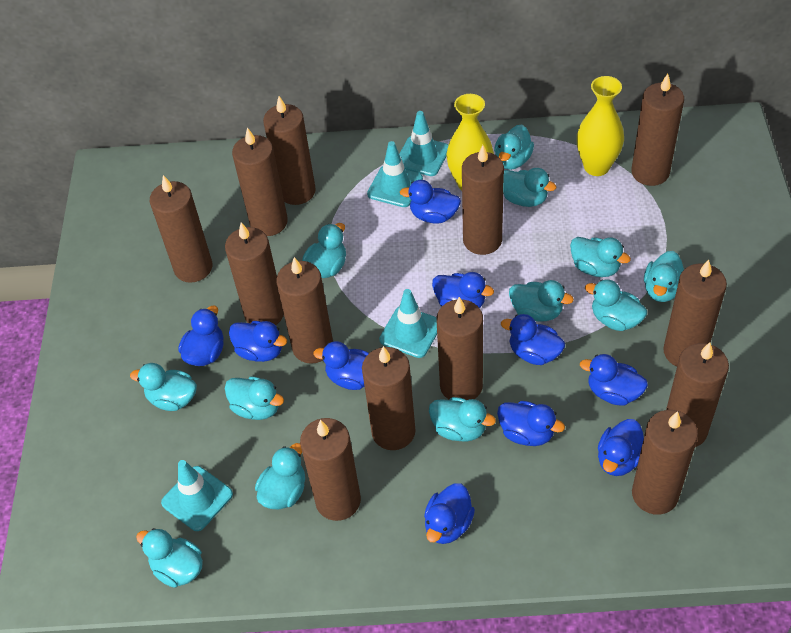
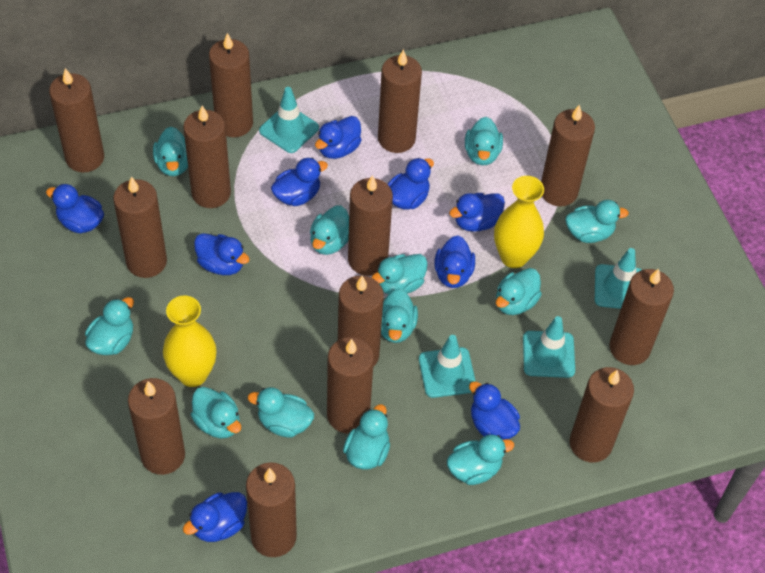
blue duck: [178,306,224,366] [229,321,287,362] [313,341,369,390] [400,180,461,224] [424,483,475,544] [432,272,494,308] [497,401,565,446] [501,314,565,365] [580,354,648,406] [598,419,644,476] = 10 -> [46,184,104,233] [183,492,247,542] [194,233,250,275] [271,158,328,206] [315,116,362,159] [388,158,434,209] [434,235,475,288] [449,193,505,232] [469,381,520,440] = 9

